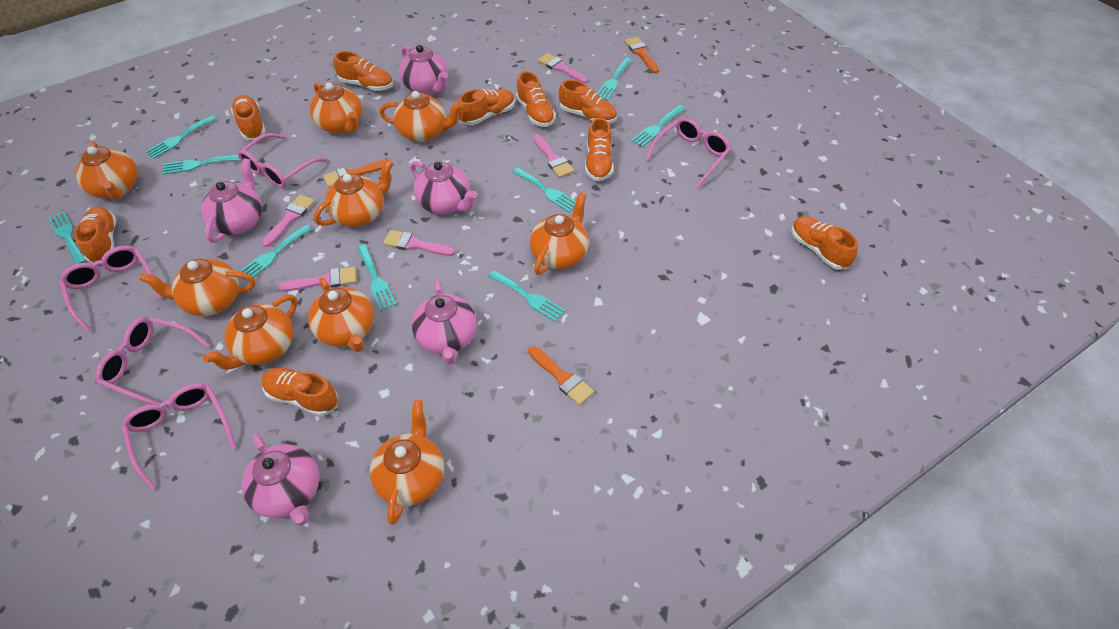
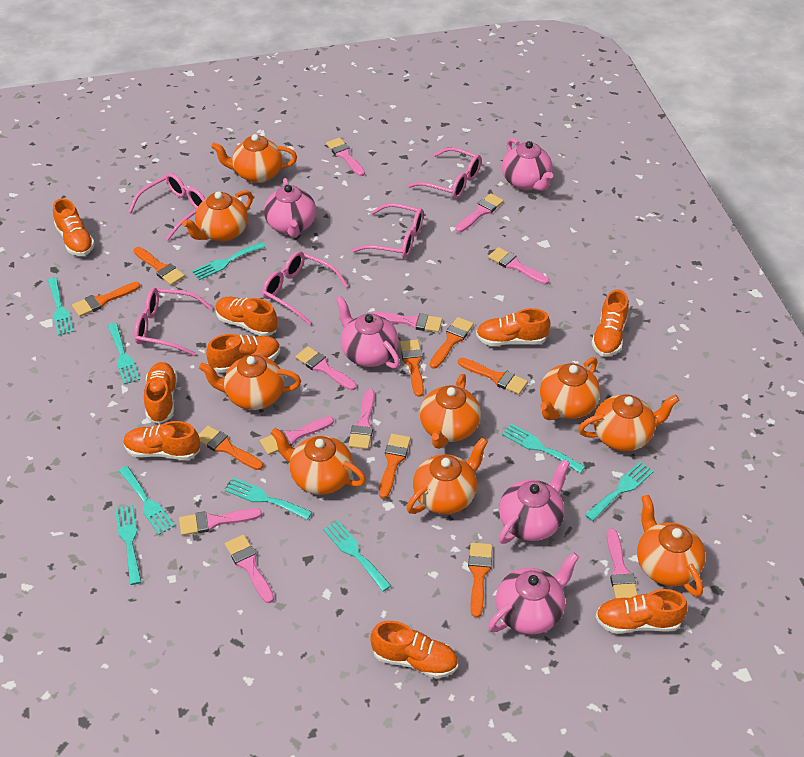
orange brush: [323,159,391,188] [528,346,594,405] [624,36,659,73] = 3 -> [72,282,140,317] [134,247,185,285] [199,426,263,470] [379,434,411,498] [400,340,424,397] [430,317,474,369] [458,358,528,395] [468,542,492,618] = 8
pink brush: [262,194,315,247] [279,267,357,291] [383,230,455,256] [533,134,574,178] [538,53,588,83] = 5 -> [179,508,262,536] [225,534,274,603] [260,416,334,455] [295,346,357,390] [326,138,365,176] [348,389,375,449] [372,312,442,332] [456,193,504,232] [488,247,549,285] [607,529,638,598] = 10

